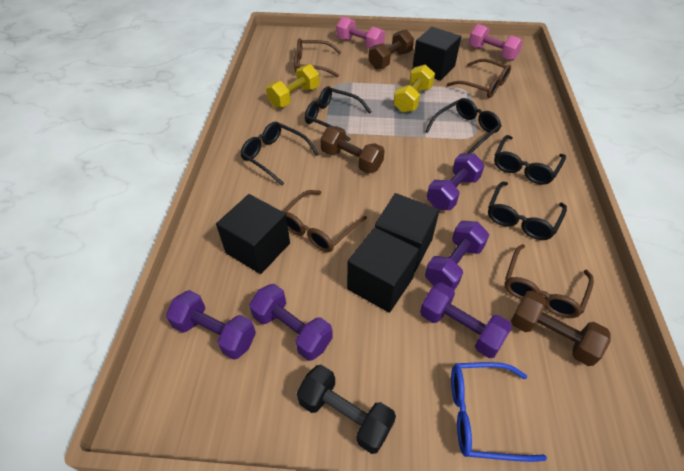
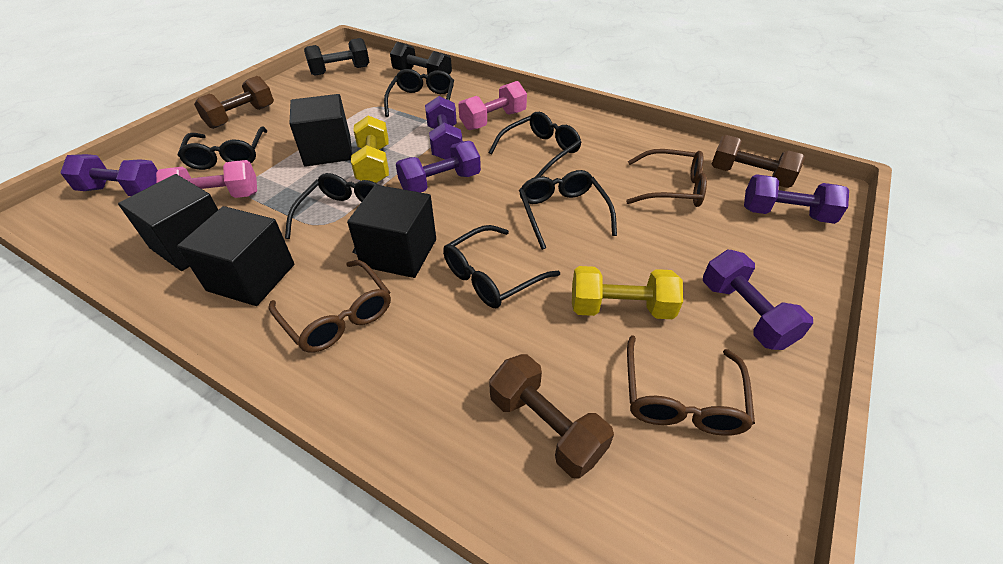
black dumbbell: [297,365,396,454] = 1 -> [304,38,369,76] [390,42,452,75] = 2
black glasses: [240,122,319,185] [305,86,372,141] [425,98,502,153] [488,182,567,240] [494,135,566,185] = 5 -> [177,126,267,170] [285,173,379,254] [384,69,454,117] [443,225,560,308] [489,112,582,177] [519,170,617,250] = 6
blue glasses: [451,362,547,462] = 1 -> none = 0
brown glasses: [282,190,367,252] [294,38,341,77] [447,59,511,98] [505,244,594,318] = 4 -> [269,260,391,353] [626,149,707,207] [627,335,755,436] = 3

